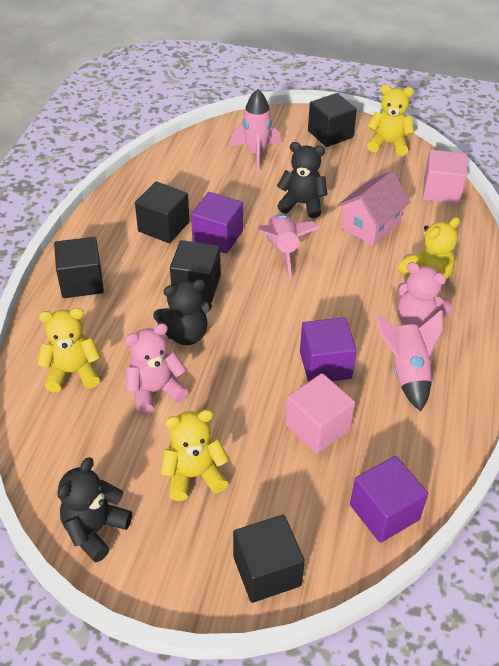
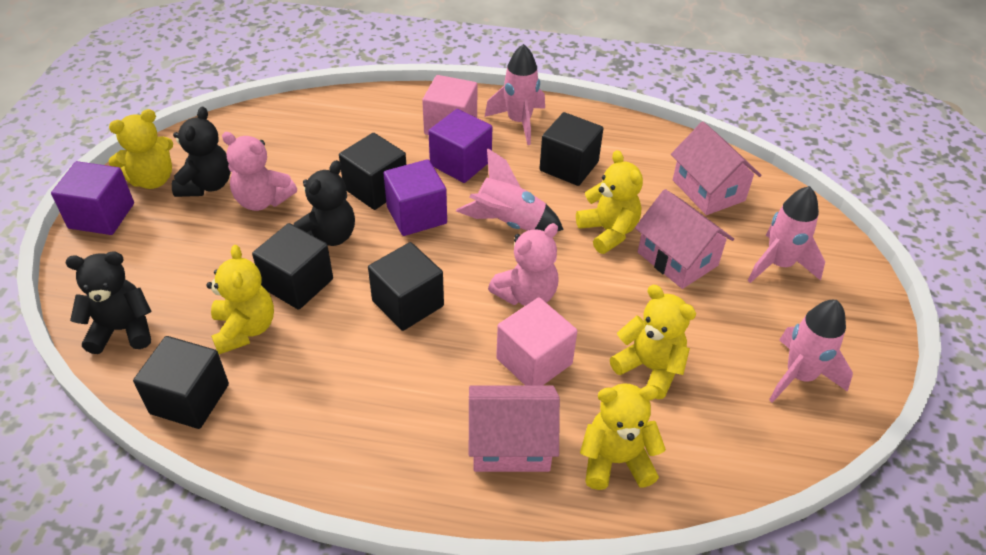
pink house: [337,171,411,246] = 1 -> [469,385,560,472] [635,189,734,289] [671,122,762,215] = 3
pink rocket: [230,89,281,172] [258,214,320,278] [375,310,443,411] = 3 -> [456,148,564,232] [485,44,545,145] [748,186,825,283] [769,300,853,403] = 4
yellow teddy bear: [37,308,101,393] [161,410,229,501] [367,84,414,156] [398,217,460,279] = 4 -> [109,109,173,189] [206,245,274,354] [576,150,643,254] [580,383,666,490] [610,285,696,399] = 5

